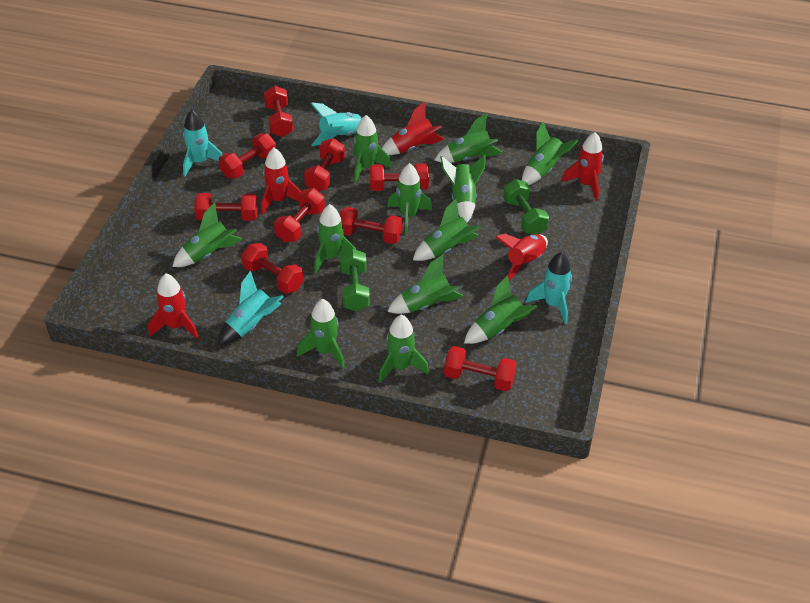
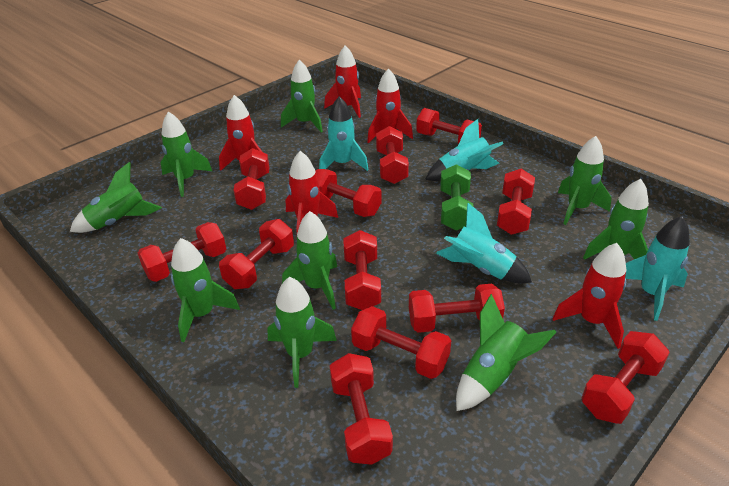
green dumbbell: [340,248,370,312] [503,179,549,234] = 2 -> [440,164,474,230] = 1
green rocket: [172,203,242,267] [297,299,345,368] [314,204,357,273] [353,115,392,183] [378,314,429,383] [387,163,432,234] [387,255,463,314] [413,198,481,261] [434,113,503,163] [440,155,486,223] [464,275,537,344] [522,122,579,185] = 12 -> [70,162,162,233] [161,111,212,197] [171,238,240,342] [267,277,337,388] [281,60,323,132] [282,211,337,310] [456,294,556,411] [558,136,612,225] [583,179,649,260] = 9
red dumbbell: [194,193,258,221] [219,133,276,179] [241,243,304,294] [264,86,293,137] [274,188,325,242] [304,138,345,191] [340,207,403,244] [370,163,429,191] [444,346,517,391] = 9 -> [138,222,226,282] [219,219,294,289] [233,148,269,210] [315,169,381,217] [330,353,393,465] [343,230,381,310] [351,306,451,379] [376,126,409,184] [409,284,505,333] [416,108,482,143] [497,169,535,235] [581,331,670,424] = 12

